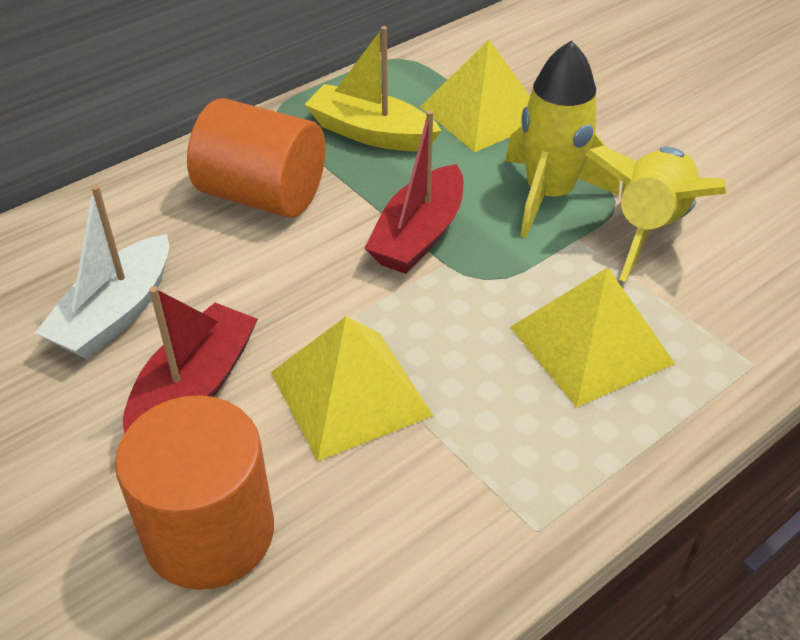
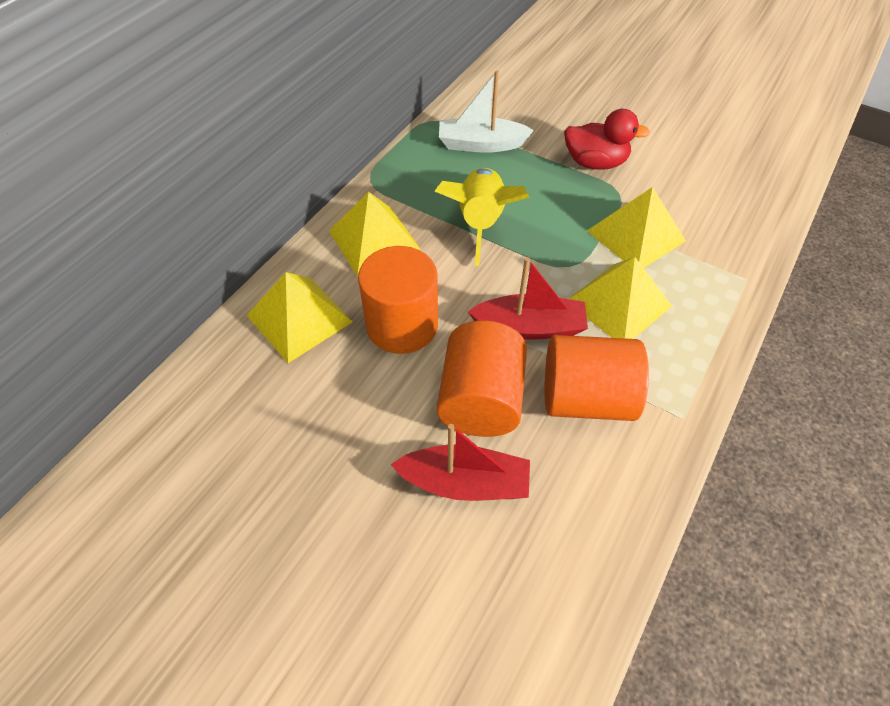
orange cylinder: [115,395,274,590] [187,98,326,218] = 2 -> [358,246,438,354] [437,321,527,437] [545,335,649,421] = 3
red duck: none = 0 -> [564,109,650,170] = 1
yellow boat: [304,26,442,151] = 1 -> none = 0
yellow pyramid: [271,316,433,461] [420,40,530,152] [510,267,675,408] = 3 -> [247,272,353,363] [329,192,422,276] [569,257,672,339] [587,187,686,268] = 4
yellow rocket: [505,40,620,238] [585,146,726,282] = 2 -> [434,168,530,266] = 1

